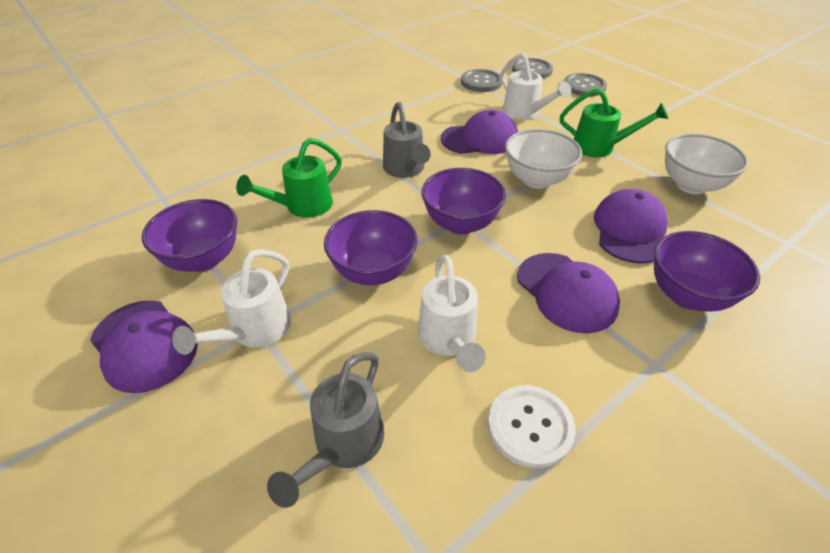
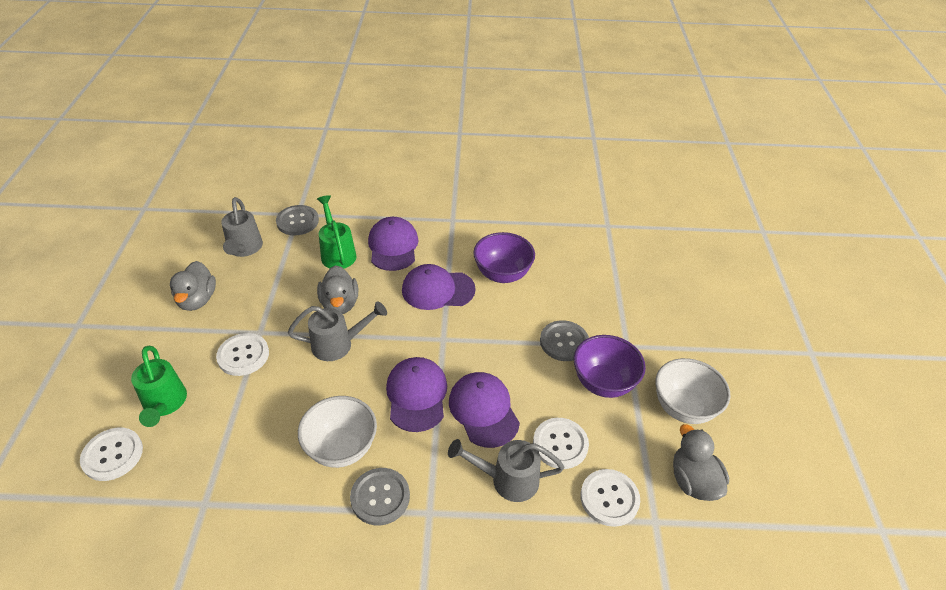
grey duck: none = 0 -> [170,261,216,311] [317,265,358,314] [673,424,729,501] = 3
grey watering can: [267,352,384,508] [383,102,431,178] = 2 -> [221,197,263,257] [288,301,387,361] [448,439,564,502] = 3
purple bowl: [142,199,237,272] [324,210,418,285] [421,168,506,235] [654,231,760,312] = 4 -> [473,232,535,283] [574,335,646,398] = 2
white button: [488,385,575,468] = 1 -> [80,428,143,481] [216,333,269,376] [533,418,589,469] [580,469,640,527] = 4
white watering can: [172,249,291,355] [418,255,486,372] [500,53,571,120] = 3 -> none = 0

